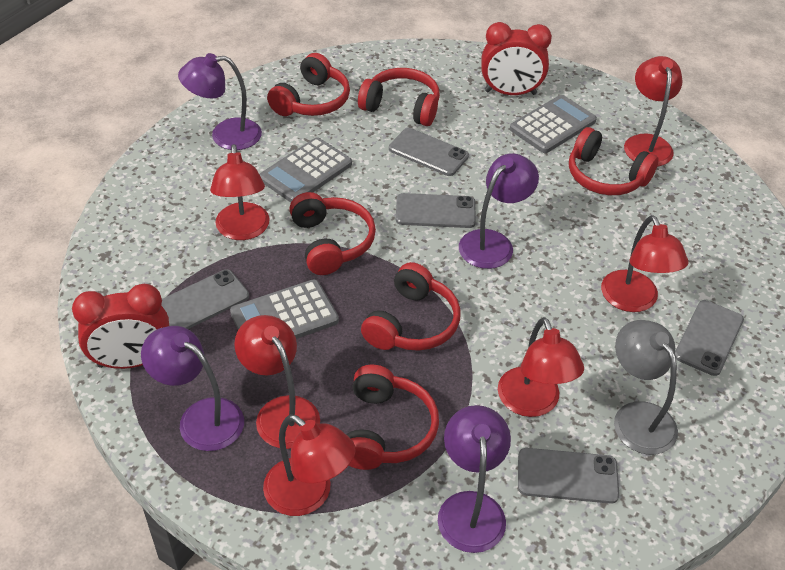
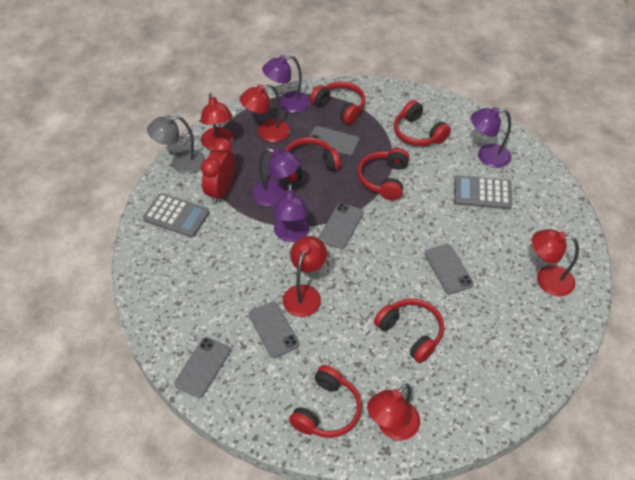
grey calculator: [230,279,339,339] [259,138,352,203] [510,95,597,153] = 3 -> [143,193,209,237] [454,175,512,209] = 2
red clock: [72,284,169,369] [482,22,552,95] = 2 -> [201,138,235,204] = 1
red lamp: [210,144,270,240] [234,315,320,449] [263,414,356,516] [498,317,584,417] [601,215,689,312] [624,56,682,166] = 6 -> [200,93,233,150] [239,84,290,142] [283,236,327,317] [367,384,420,441] [532,229,579,296] = 5

